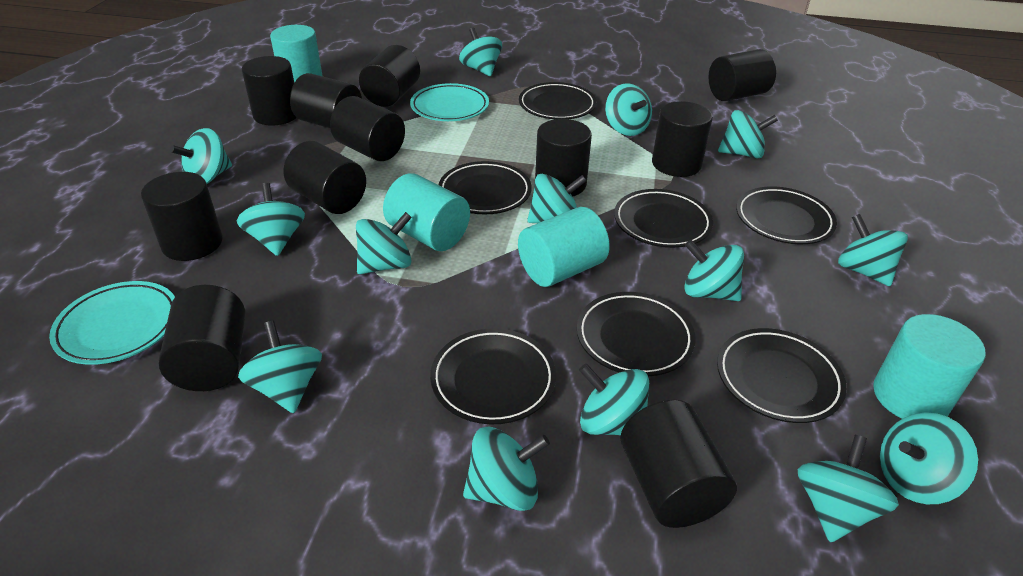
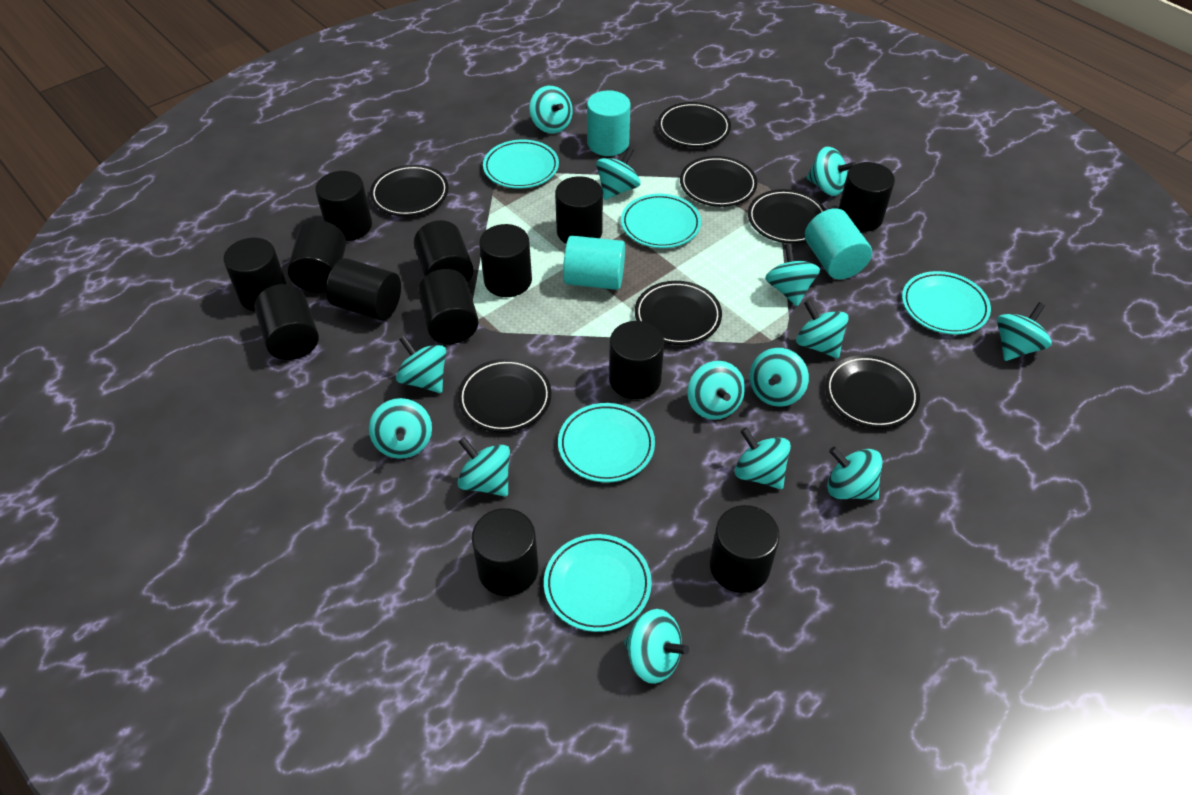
black cylinder: [141,172,223,261] [158,285,245,391] [241,56,297,126] [284,141,366,214] [290,73,362,128] [330,96,405,161] [359,45,420,107] [535,119,592,197] [621,400,737,528] [652,101,713,177] [708,49,776,101] = 11 -> [223,238,287,311] [254,284,319,360] [288,220,346,292] [315,171,372,241] [326,258,401,321] [414,220,474,282] [418,269,479,344] [472,508,538,596] [479,224,532,297] [555,176,603,244] [609,321,664,399] [710,505,780,593] [838,162,895,232] = 13
turquoise cylinder: [270,25,322,83] [383,173,470,251] [518,207,610,287] [873,314,985,419] = 4 -> [563,236,625,290] [587,90,630,156] [805,208,872,279] = 3
turquoise plate: [49,281,175,365] [410,83,489,121] = 2 -> [483,140,559,189] [544,534,652,632] [558,403,655,483] [621,194,701,248] [902,271,991,335] = 5

